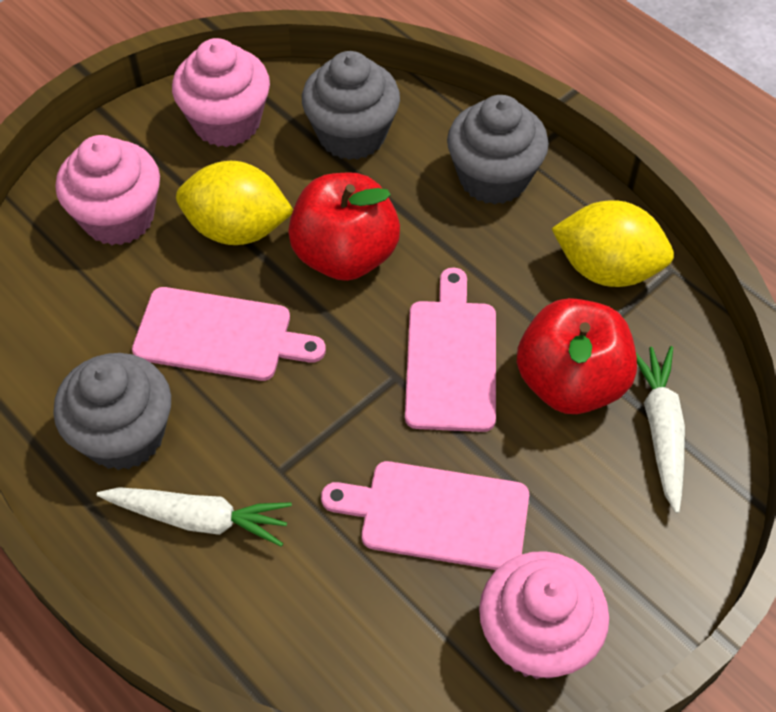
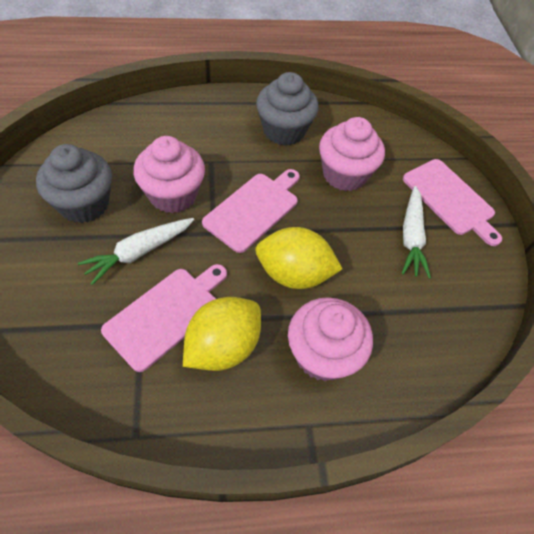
grey cupcake: [53,353,171,470] [302,51,400,160] [447,95,549,205] = 3 -> [36,144,112,223] [256,72,319,146] = 2
red apple: [288,172,400,281] [517,298,637,414] = 2 -> none = 0

